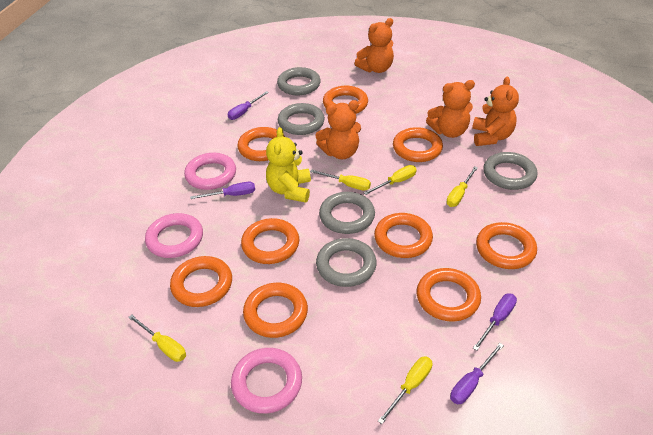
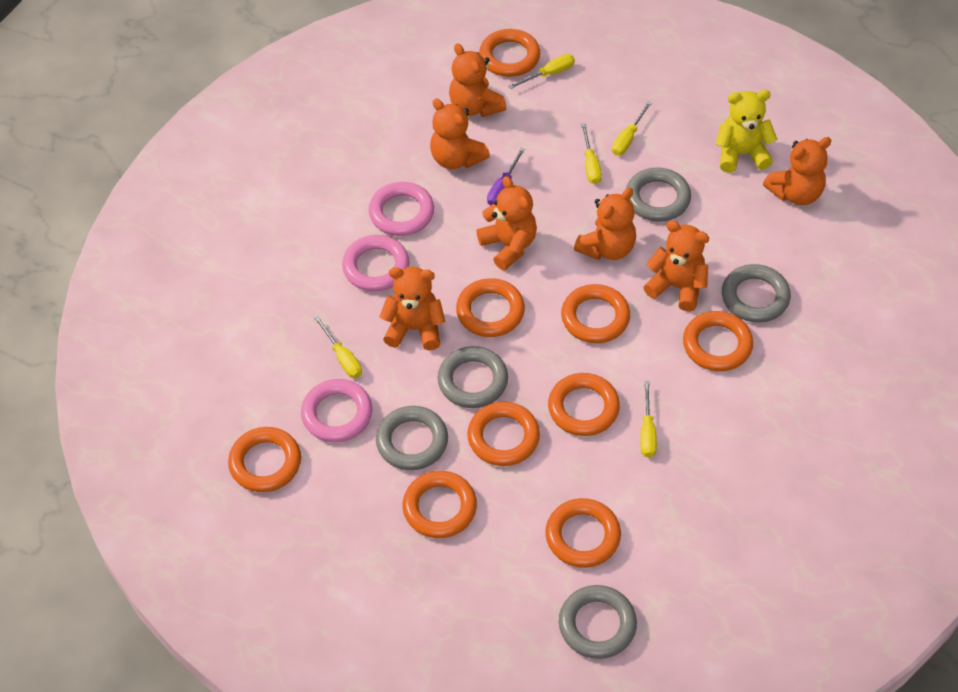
orange teddy bear: [315,100,361,159] [354,18,394,73] [426,80,475,138] [472,77,519,146] = 4 -> [379,267,445,350] [430,99,490,169] [449,43,507,117] [477,176,537,270] [574,187,636,260] [643,221,709,312] [763,137,831,205] = 7
purple screwdriver: [190,182,255,199] [227,91,269,120] [450,343,504,404] [473,293,517,351] = 4 -> [487,148,525,206] = 1

